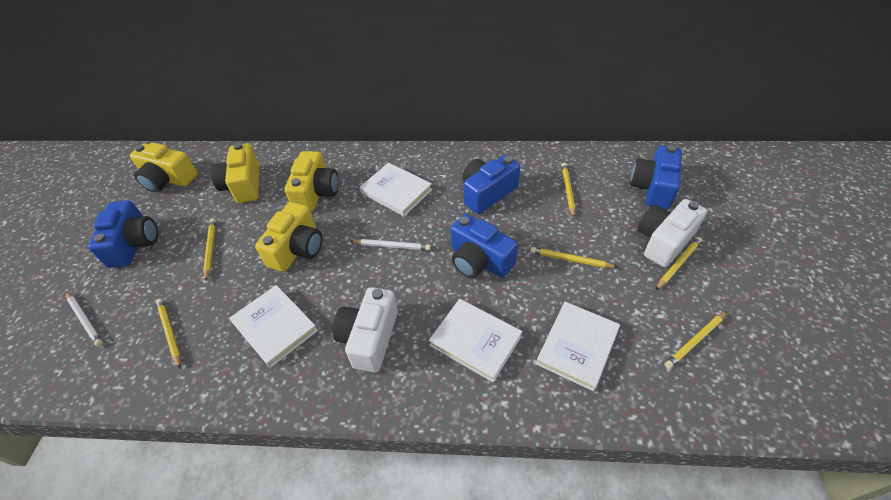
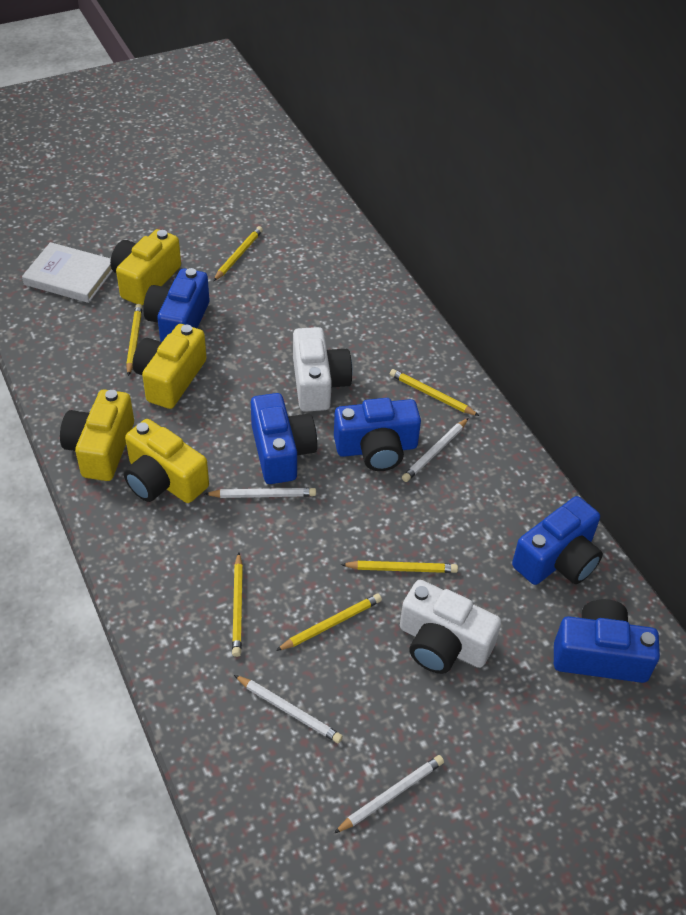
blue camera: [88,200,158,268] [451,214,518,278] [462,155,520,214] [630,145,682,210] = 4 -> [143,268,209,342] [251,393,317,484] [334,398,421,471] [512,496,603,585] [554,599,660,683] = 5
white book: [229,285,318,368] [360,163,432,216] [429,299,522,382] [536,302,620,391] = 4 -> [22,242,113,303] = 1
white pencil: [66,292,103,347] [351,239,431,250] = 2 -> [205,488,316,498] [234,675,343,743] [334,755,444,833] [402,418,469,482] = 4

